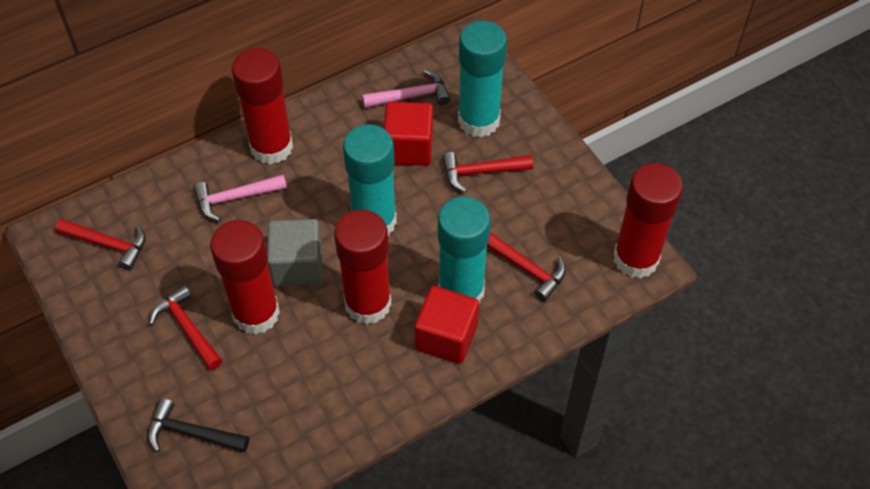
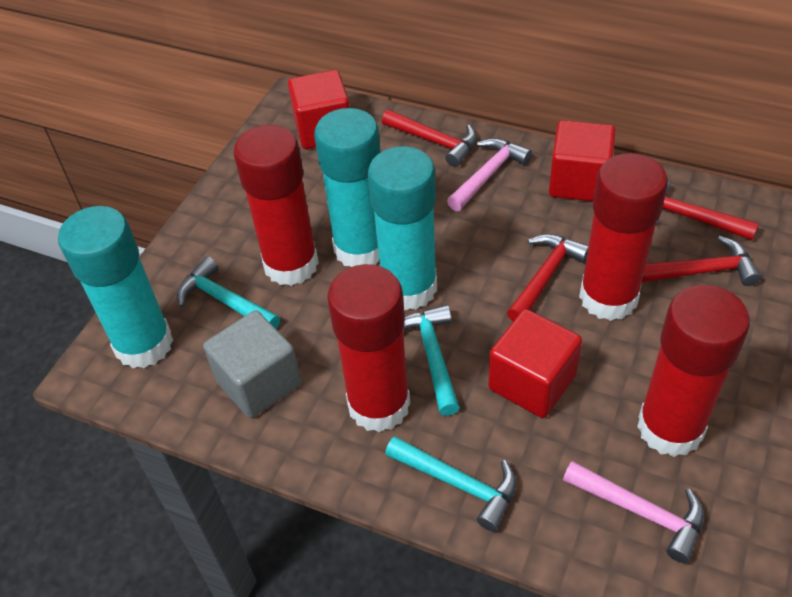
black hammer: [148,398,249,453] = 1 -> none = 0
red cube: [384,102,433,166] [414,286,479,364] = 2 -> [288,70,350,149] [488,309,582,418] [549,120,616,201] = 3
turquoise hammer: none = 0 -> [177,256,280,329] [385,436,516,531] [403,305,460,416] = 3

